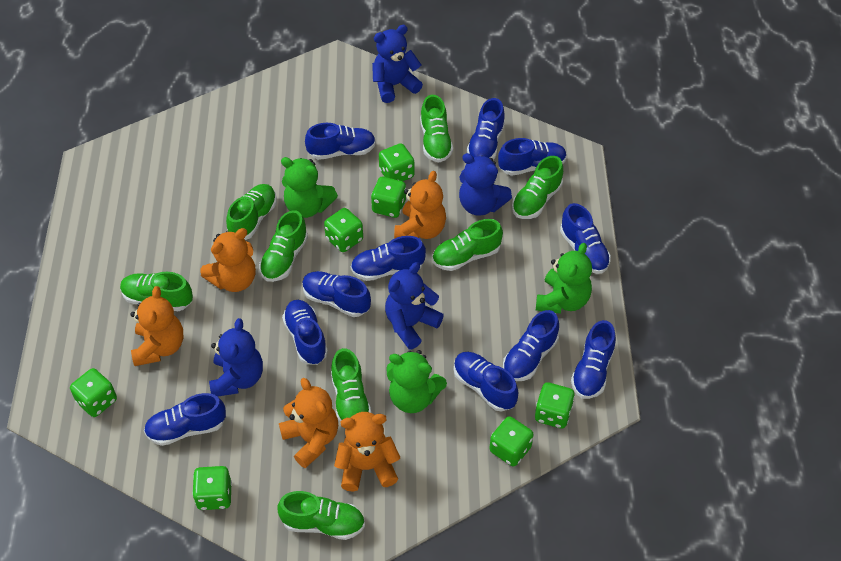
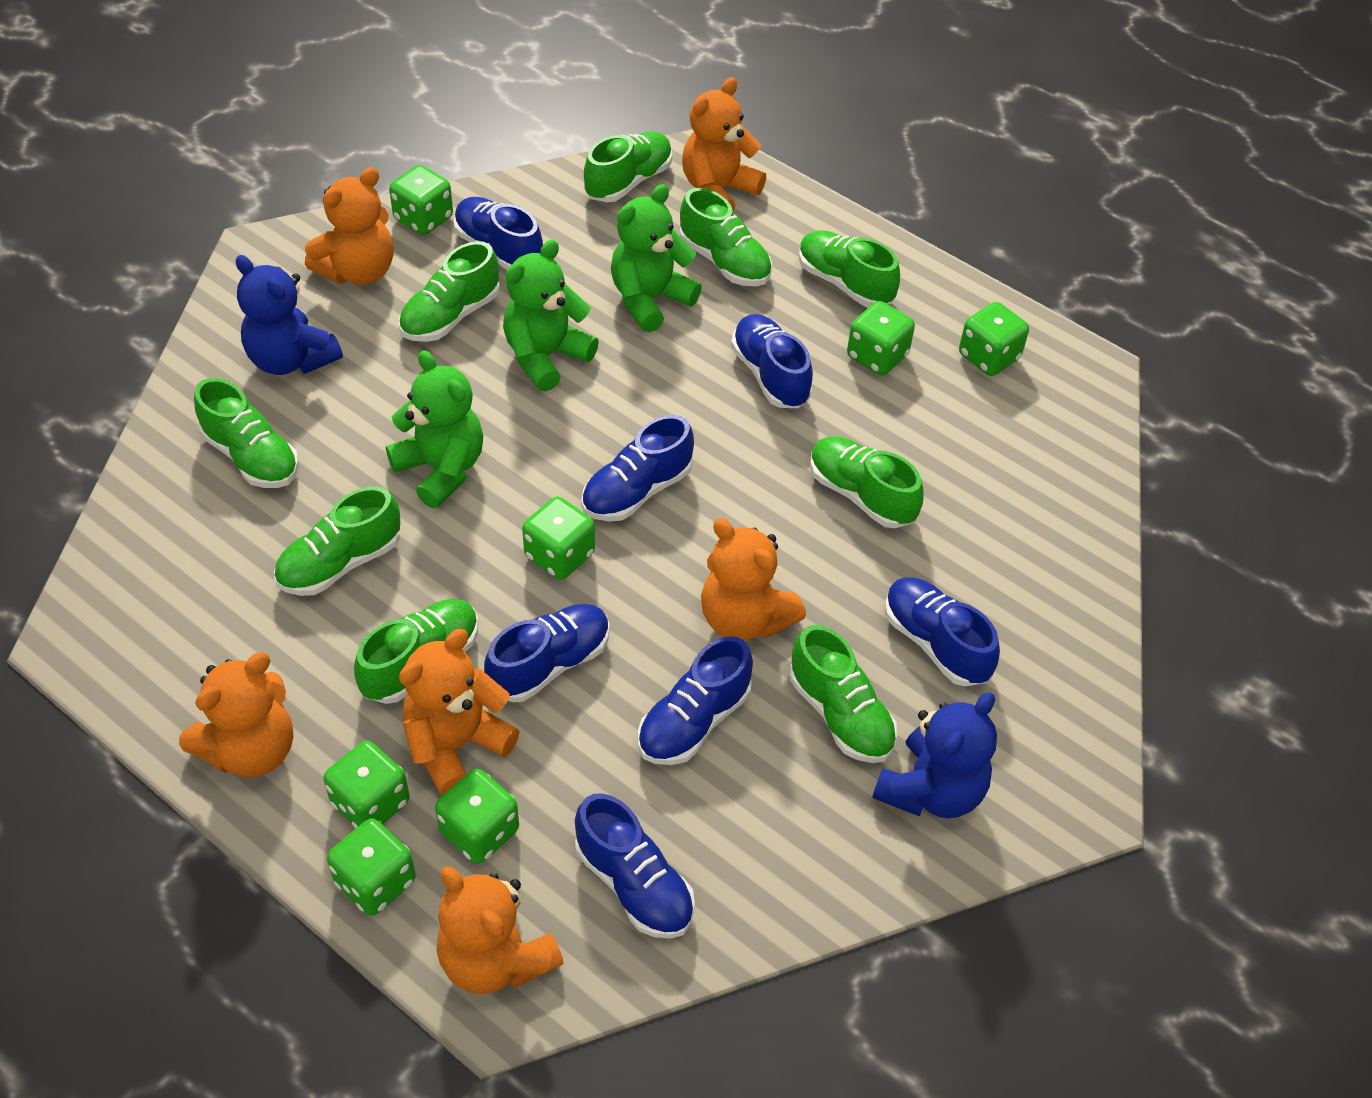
blue shoe: [144,393,226,446] [282,300,328,365] [302,271,371,317] [305,123,376,160] [351,236,426,281] [454,352,518,412] [467,98,505,160] [498,138,567,176] [503,310,559,381] [560,203,611,274] [571,320,616,399] = 11 -> [454,197,543,270] [484,604,610,702] [575,793,695,939] [581,415,694,521] [638,636,753,765] [731,314,813,408] [885,577,1000,686] = 7
blue teddy bear: [209,318,263,397] [372,25,423,103] [385,262,444,350] [459,153,512,216] = 4 -> [236,255,343,375] [872,692,997,818] = 2
green shoe: [120,272,193,311] [226,184,277,240] [259,210,308,282] [277,491,365,540] [331,348,371,424] [420,95,453,162] [432,219,503,271] [512,156,563,219] = 8 -> [194,378,299,488] [274,486,400,596] [354,599,478,704] [399,241,500,342] [584,131,672,202] [680,188,772,286] [790,625,897,763] [799,230,900,307] [810,436,924,528] = 9
orange teddy bear: [130,286,183,366] [200,228,256,292] [279,378,338,468] [334,412,400,492] [394,171,446,239] = 5 -> [179,652,293,777] [305,167,394,285] [399,629,520,796] [437,866,564,994] [682,77,766,212] [701,518,806,641] = 6

